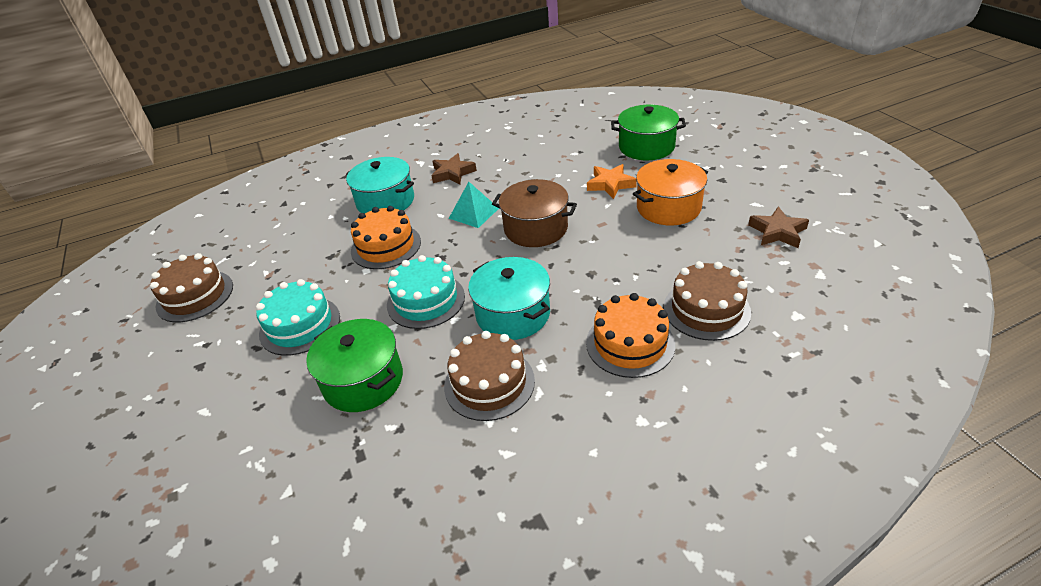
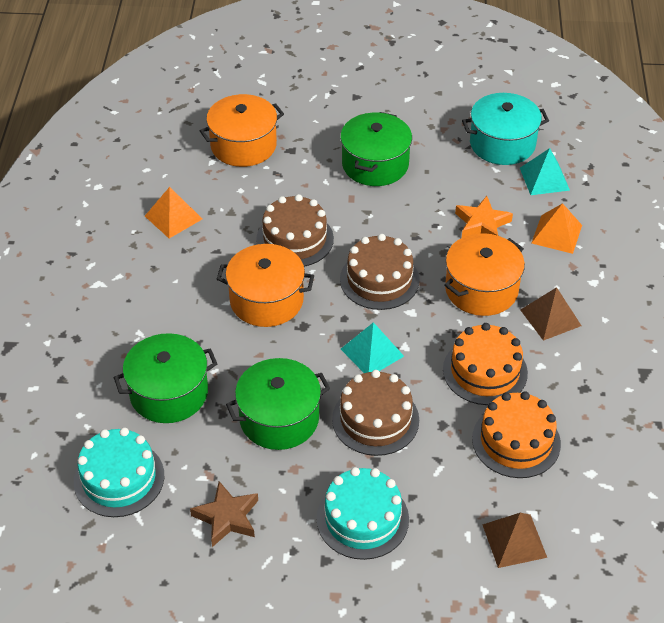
brown pot: [492,179,577,247] = 1 -> none = 0
brown pyramid: none = 0 -> [482,513,547,568] [521,287,582,341] = 2
brown star: [431,153,477,185] [748,207,809,248] = 2 -> [190,481,258,547] = 1
green pot: [306,319,403,412] [611,105,686,160] = 2 -> [113,333,217,423] [226,358,330,450] [340,112,412,186] = 3
orange pot: [633,159,708,225] = 1 -> [200,94,284,167] [217,244,314,327] [444,233,525,316] = 3
orange pyramid: none = 0 -> [145,187,202,238] [532,203,582,254] = 2
turquoise pot: [346,157,414,214] [468,257,550,340] = 2 -> [462,93,549,165] = 1
turquoise pyramid: [448,182,499,228] = 1 -> [341,322,404,373] [520,148,570,195] = 2

